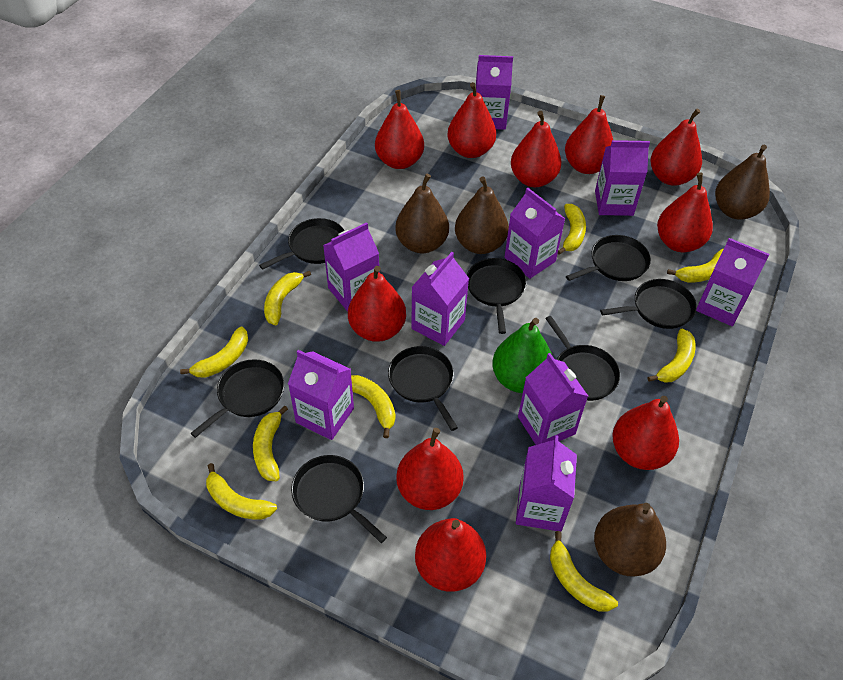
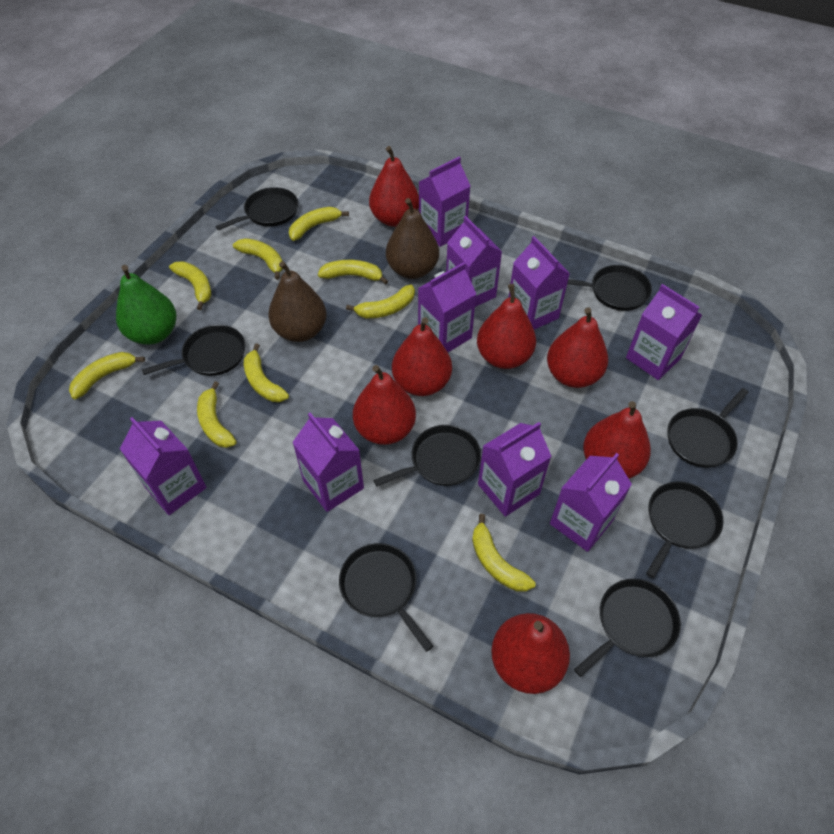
brown pear: [395,174,449,253] [455,176,509,254] [594,503,666,577] [715,145,770,220] = 4 -> [268,261,327,342] [386,198,439,279] = 2
red pear: [348,266,406,342] [375,90,424,169] [396,428,464,510] [415,518,486,592] [447,82,496,158] [511,111,561,187] [565,95,613,174] [612,396,679,470] [651,109,702,186] [657,172,713,252] = 10 -> [353,365,416,445] [369,146,419,227] [392,317,452,396] [477,284,536,369] [491,613,570,694] [547,307,608,388] [583,401,651,478] = 7

